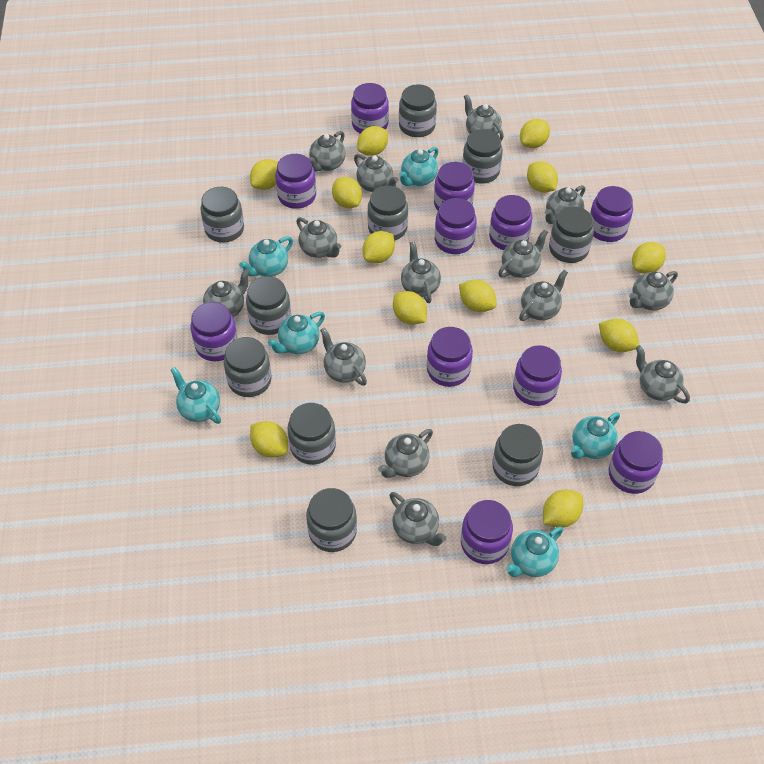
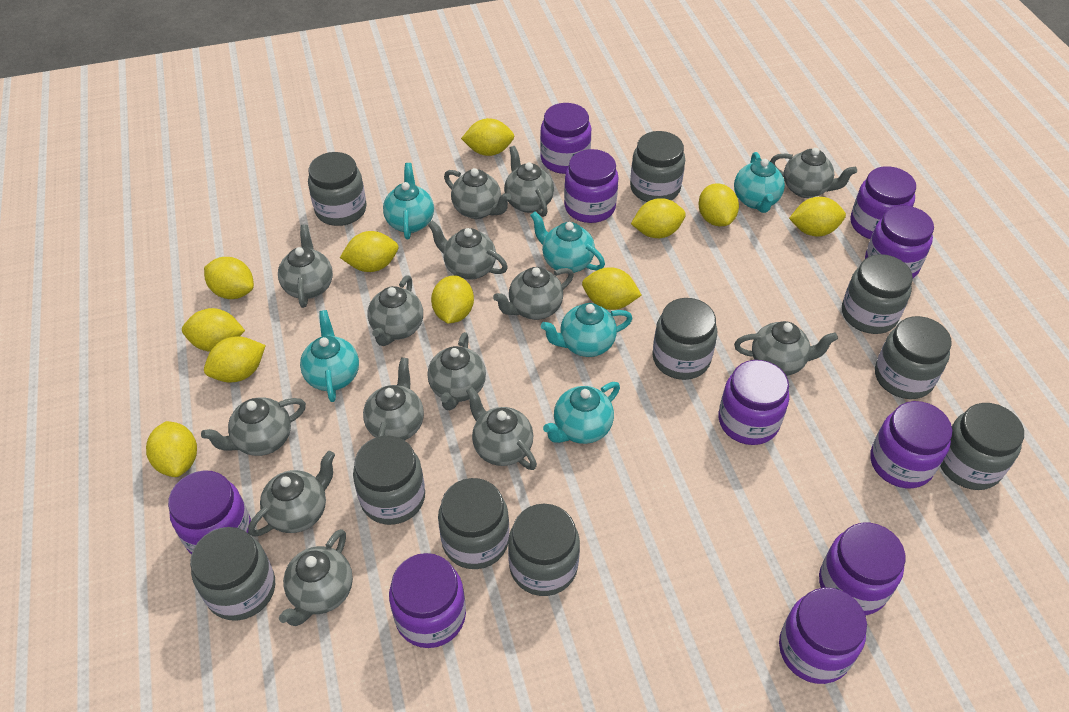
purple jar: [191,302,238,361] [275,154,316,209] [351,83,389,134] [427,327,473,387] [434,162,475,211] [435,198,477,254] [461,500,513,564] [489,195,532,250] [513,345,562,406] [590,186,633,242] [609,431,663,494] = 11 -> [168,470,251,554] [389,553,466,648] [540,103,591,174] [564,149,619,223] [718,360,789,445] [779,588,867,684] [819,523,905,615] [850,166,916,239] [865,205,934,278] [870,401,952,488] = 10
yellow lemon: [250,159,278,190] [250,421,288,458] [332,177,362,208] [357,126,388,156] [363,231,395,263] [393,291,427,325] [459,280,497,312] [520,119,550,148] [527,161,558,192] [543,490,583,527] [599,319,639,352] [632,242,666,274] = 12 -> [146,421,197,477] [182,308,245,352] [204,257,254,299] [204,336,266,382] [340,231,398,272] [431,275,474,324] [461,118,514,156] [582,267,642,310] [631,198,686,238] [699,183,739,226] [789,197,846,236] = 11

